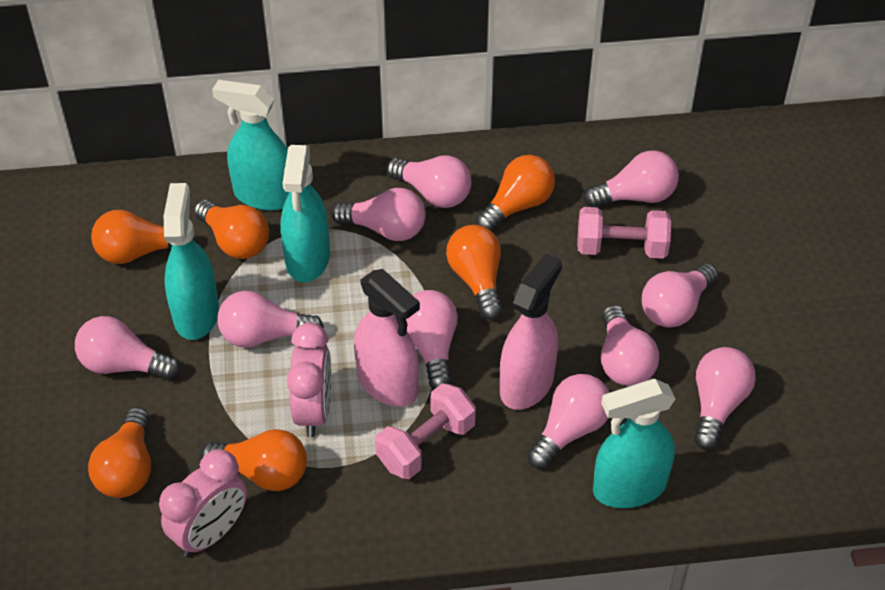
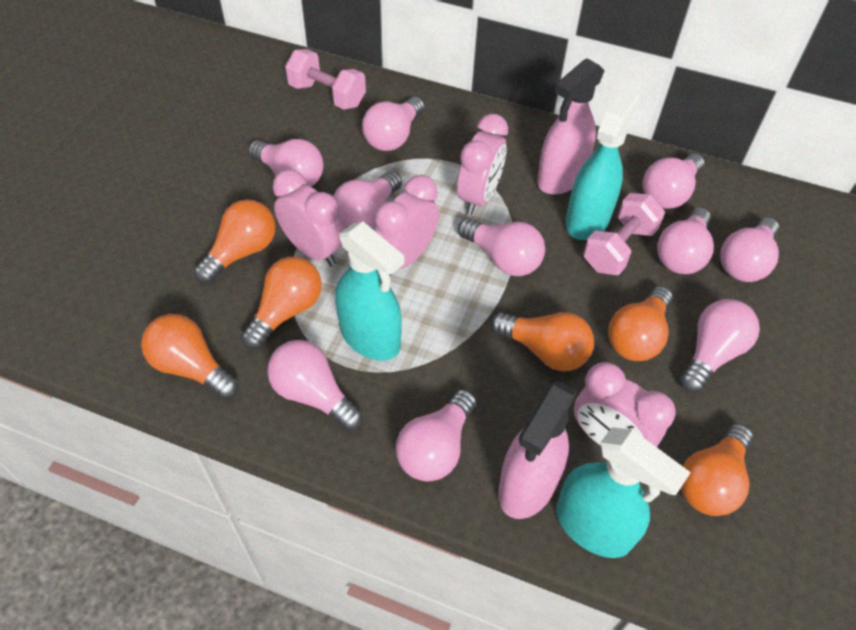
pink clock: [159,449,247,557] [287,322,331,437] = 2 -> [273,169,344,266] [374,175,439,275] [457,114,508,215] [574,362,676,447] = 4
turquoise spray bottle: [164,183,219,340] [212,80,289,211] [280,145,330,282] [593,379,676,508] = 4 -> [335,221,404,361] [556,427,691,558] [565,88,639,240] = 3

